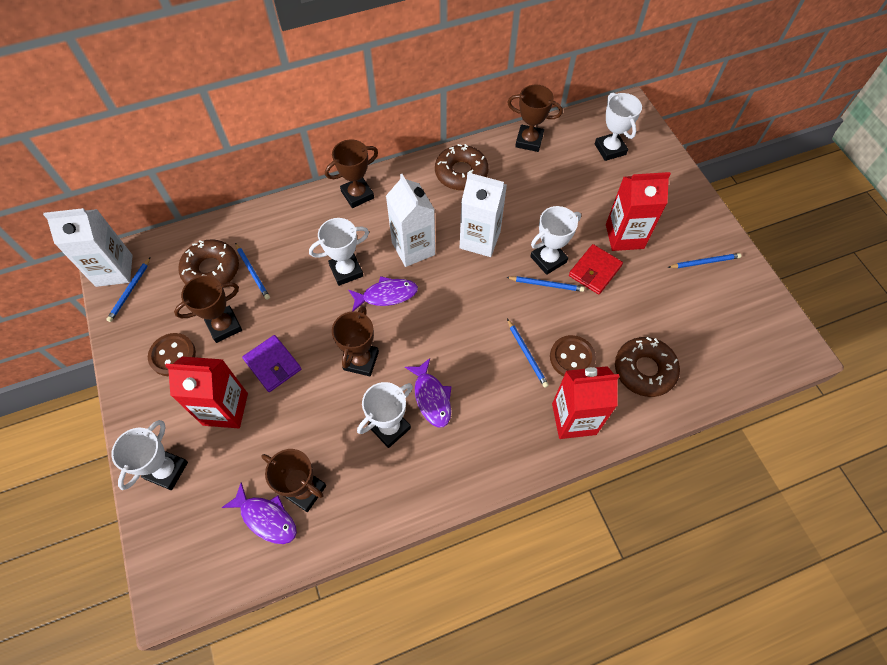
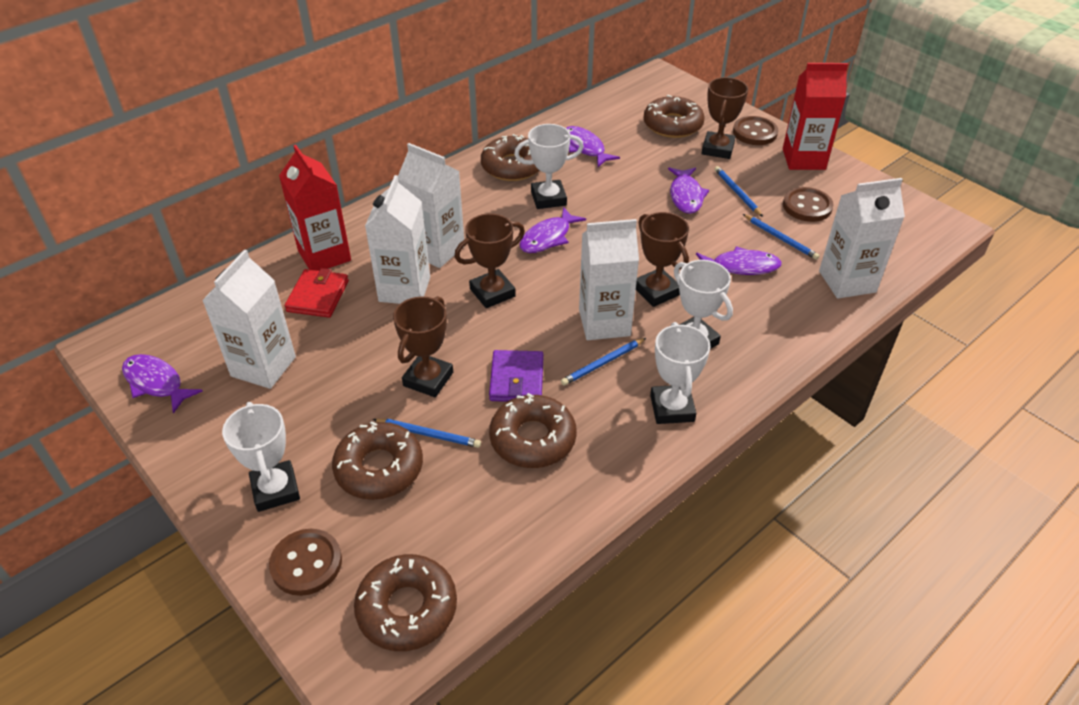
blue pencil: [106,257,150,322] [235,243,270,300] [506,276,585,292] [507,319,549,388] [667,253,741,268] = 5 -> [373,419,481,448] [561,338,646,386] [715,166,763,217] [743,214,820,260] = 4
brown button: [148,333,196,376] [550,335,596,376] = 2 -> [269,529,342,596] [733,116,778,145] [783,187,834,222] = 3
brown donut: [178,239,239,285] [435,144,489,190] [615,337,680,397] = 3 -> [332,421,423,500] [354,554,457,651] [481,134,539,181] [489,393,577,468] [644,95,705,138] = 5
brown trophy: [174,275,242,343] [262,449,326,512] [325,139,378,208] [332,306,379,376] [507,84,563,152] = 5 -> [393,296,453,397] [454,213,525,308] [636,212,689,307] [702,77,748,159] = 4
purple fish: [221,482,297,544] [348,276,418,312] [405,358,452,428] = 3 -> [122,354,203,414] [519,207,586,253] [566,126,620,167] [668,167,709,214] [696,246,782,275] = 5
red carton: [165,357,248,428] [552,366,619,439] [606,172,671,251] = 3 -> [279,145,351,271] [783,63,848,170] = 2
white carton: [43,208,133,287] [386,174,435,267] [460,173,507,257] = 3 -> [202,250,296,389] [365,175,430,304] [398,143,465,268] [579,219,639,340] [819,178,905,299] = 5
white trophy: [111,420,188,490] [309,218,369,286] [357,382,413,448] [530,206,581,275] [595,92,642,161] = 5 -> [222,402,300,512] [514,124,584,209] [650,322,711,424] [674,260,733,349] = 4

